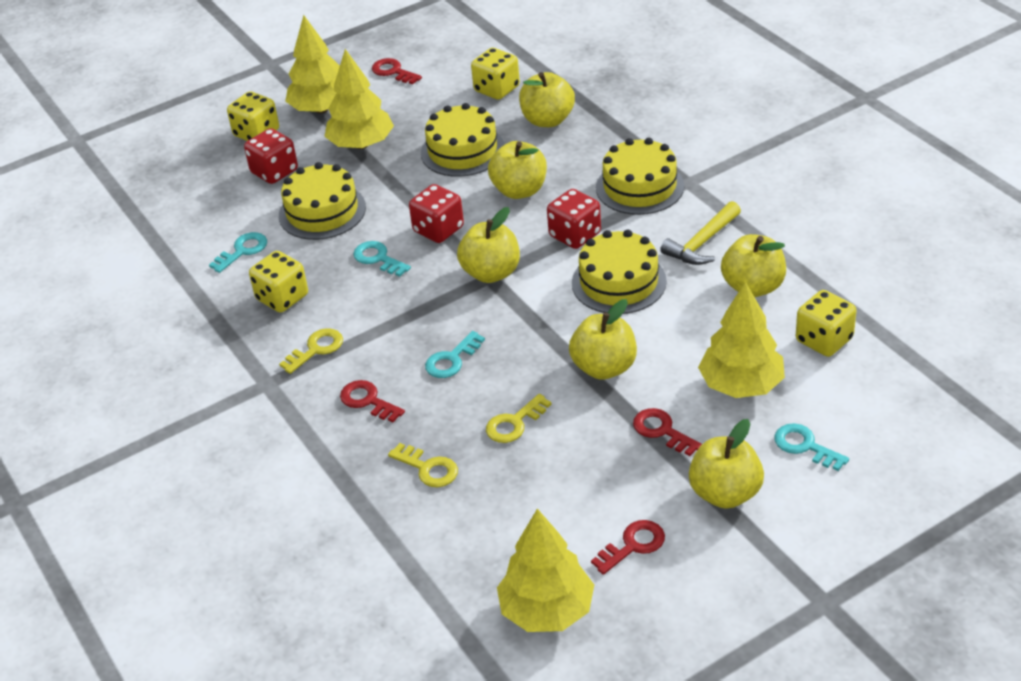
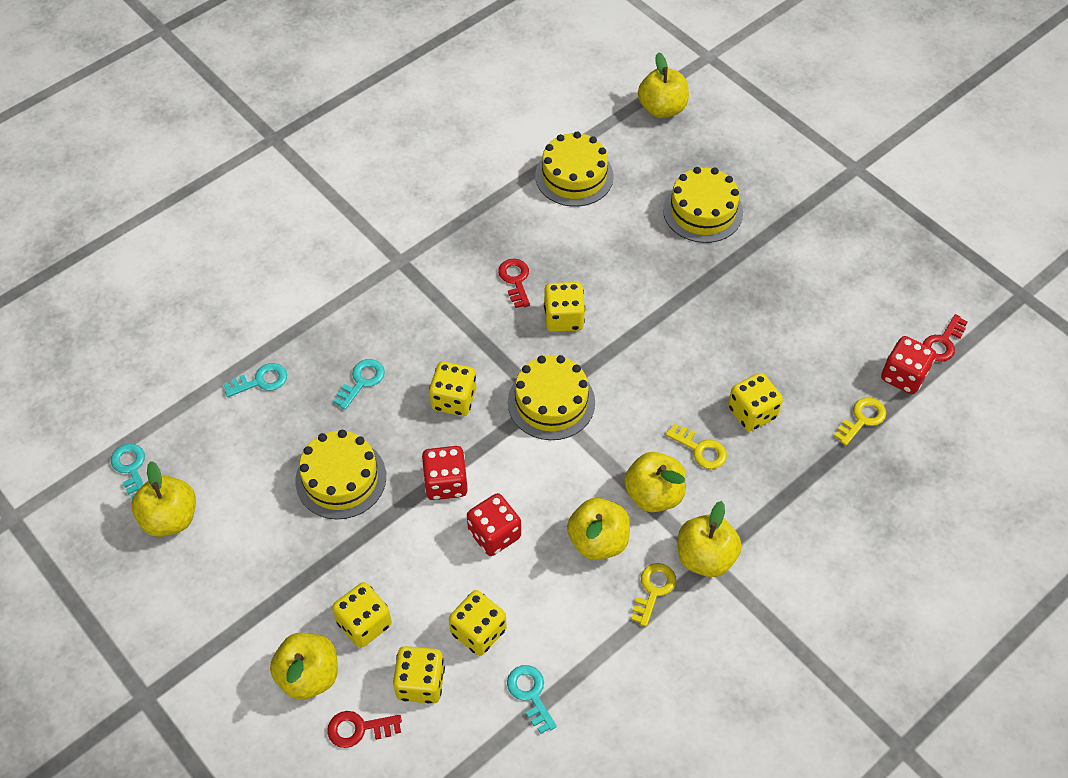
red key: [340,380,405,422] [372,58,422,84] [591,520,665,575] [633,408,702,456] = 4 -> [327,711,402,748] [498,259,530,308] [923,314,968,362] = 3
yellow dice: [227,91,279,141] [249,251,308,313] [471,48,520,100] [796,290,856,357] = 4 -> [332,582,392,648] [393,646,445,704] [429,361,476,416] [449,590,507,656] [544,282,585,332] [728,373,783,431] = 6
yellow hammer: [660,201,741,265] = 1 -> none = 0
yellow tree: [285,15,340,113] [324,49,394,149] [497,509,594,632] [698,282,785,398] = 4 -> none = 0

